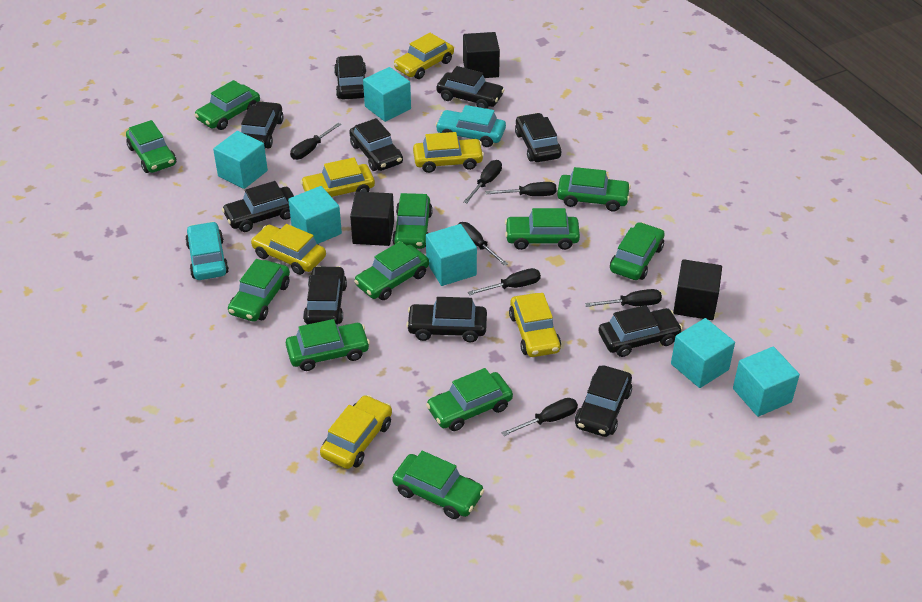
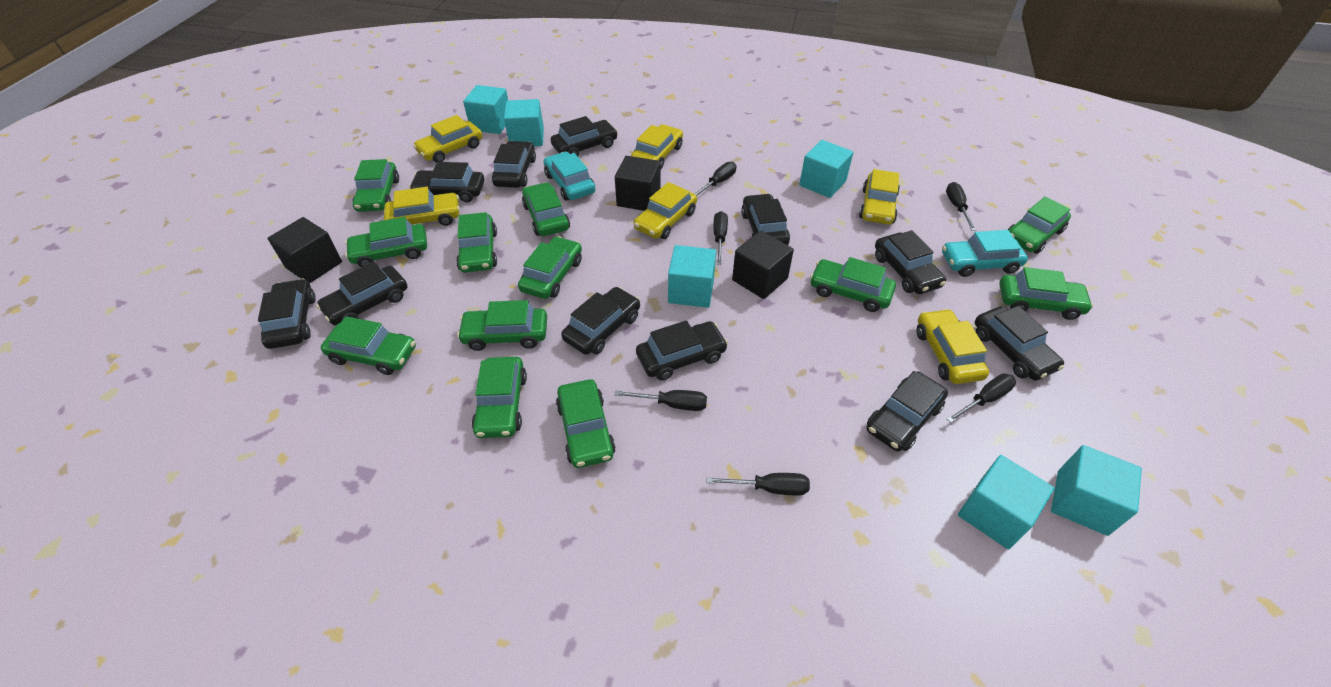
black car: [222,181,294,232] [241,101,284,148] [303,266,347,325] [334,55,366,99] [349,118,403,171] [406,297,487,342] [437,66,504,109] [515,113,562,162] [575,365,632,437] [599,305,683,357] = 10 -> [258,278,316,349] [316,262,407,326] [409,162,485,202] [492,141,536,188] [551,116,618,156] [561,287,640,355] [636,320,728,381] [741,193,790,245] [867,371,948,452] [875,230,946,294] [975,306,1064,381] = 11
black screwdriver: [290,123,341,160] [459,222,508,266] [463,160,502,203] [468,268,541,295] [486,182,557,196] [501,398,578,436] [585,289,662,307] = 7 -> [614,390,707,411] [695,162,736,196] [706,473,810,495] [713,211,728,265] [946,182,976,231] [946,373,1016,423] = 6
green car: [126,120,176,173] [195,80,260,130] [228,259,290,322] [286,319,370,371] [354,241,429,300] [392,193,433,249] [392,451,484,519] [426,368,513,431] [505,208,580,250] [557,167,631,211] [610,222,665,280] = 11 -> [321,316,416,375] [345,217,427,267] [352,159,399,212] [456,212,497,273] [457,300,547,351] [472,357,527,438] [518,236,582,299] [522,182,570,236] [556,379,616,468] [810,257,896,312] [999,267,1093,320] [1007,197,1071,254] = 12

